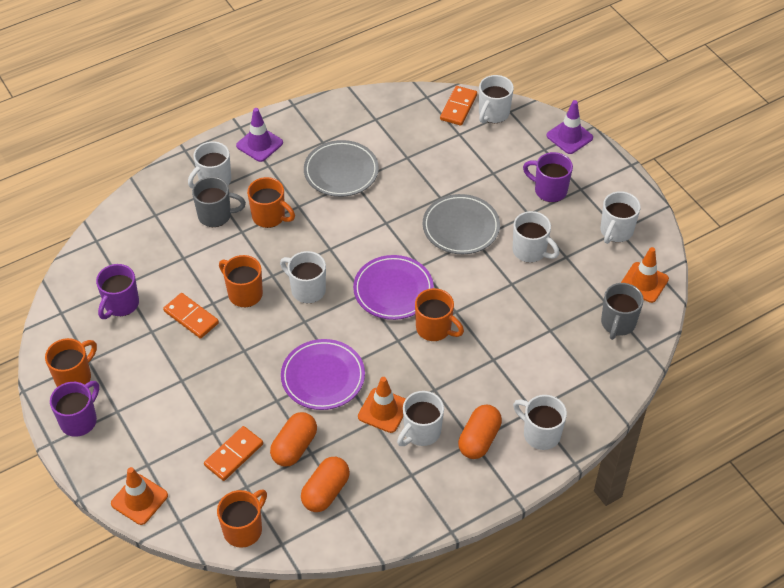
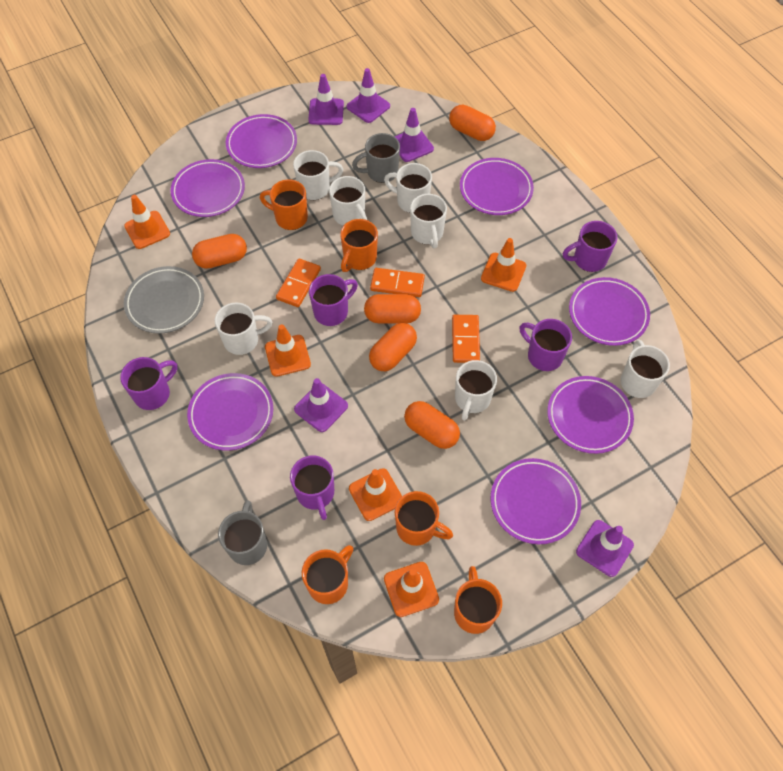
grey plate: [304,140,379,197] [423,194,500,254] = 2 -> [124,266,204,334] = 1
orange capsule: [270,412,317,467] [301,457,350,512] [458,405,502,459] = 3 -> [192,234,247,269] [364,294,421,324] [369,323,417,371] [404,401,460,449] [449,105,496,141] = 5
orange traffic cone: [111,467,168,525] [358,377,406,433] [621,247,669,303] = 3 -> [124,195,170,249] [265,324,311,377] [349,468,402,521] [384,562,439,617] [481,238,526,292] = 5
purple mug: [50,381,99,437] [96,264,139,319] [523,152,573,202] = 3 -> [120,357,177,410] [290,456,334,520] [309,274,358,326] [520,319,572,371] [563,221,617,272] = 5
purple plate: [281,339,365,410] [353,255,434,320] = 2 -> [170,159,245,217] [187,373,273,451] [226,114,297,168] [460,158,534,215] [490,458,581,544] [547,376,634,454] [569,277,650,346] = 7
purple traffic cone: [236,108,283,162] [546,100,593,154] = 2 -> [294,378,348,432] [308,74,344,125] [347,68,390,123] [394,108,434,162] [576,520,634,577] = 5

